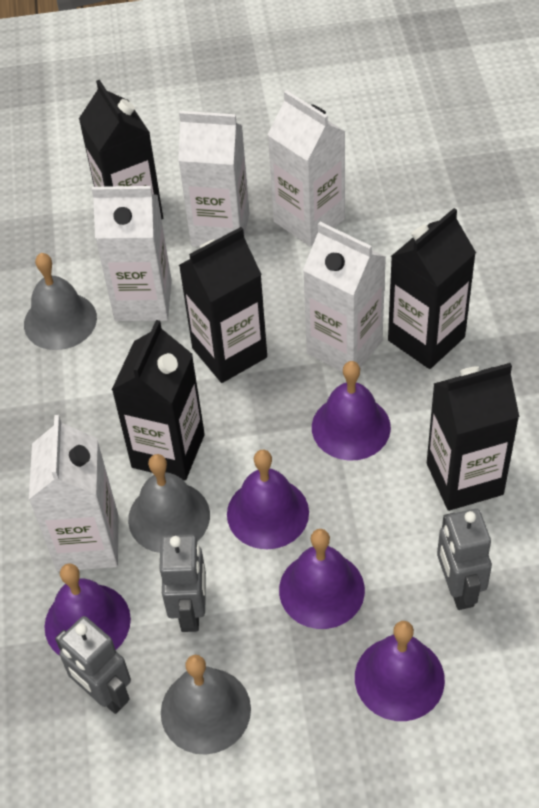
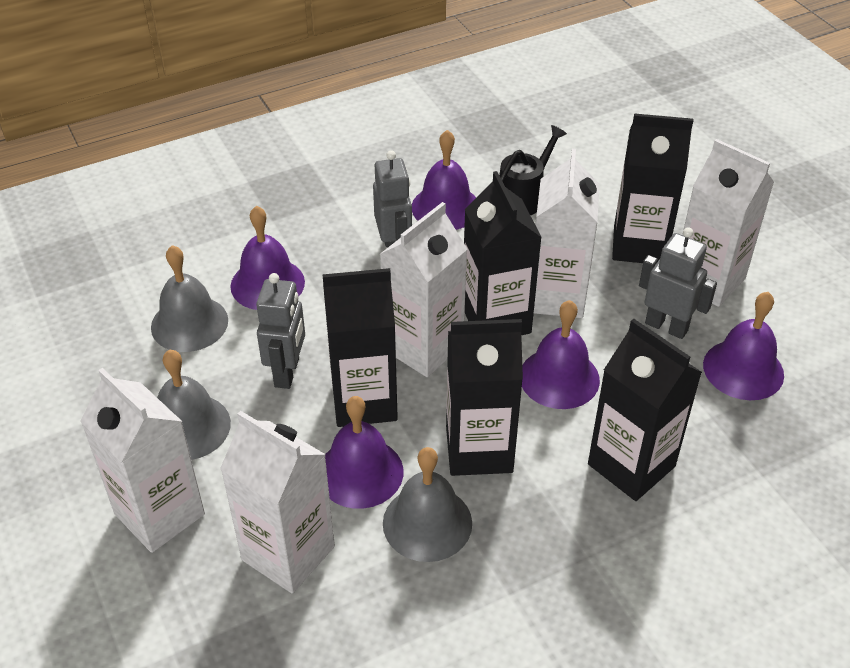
black watering can: none = 0 -> [499,125,567,215] = 1

